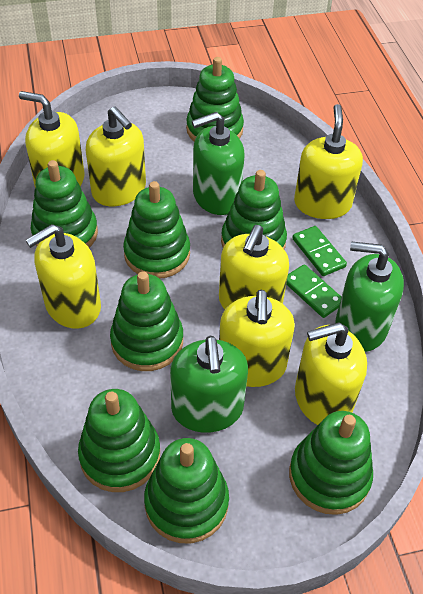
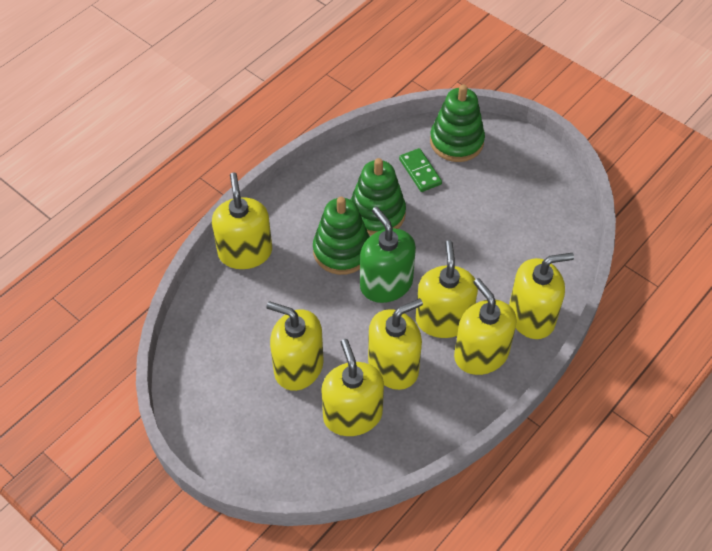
green domino: [286,264,341,318] [292,226,347,276] = 2 -> [399,148,442,192] = 1
green soap dispenser: [170,336,248,433] [192,112,245,215] [335,242,404,352] = 3 -> [360,207,416,303] = 1
green stacking toy: [31,160,98,248] [78,389,160,492] [110,271,183,371] [123,181,190,278] [144,438,229,543] [186,57,244,141] [221,170,287,249] [289,411,373,515] = 8 -> [313,197,370,275] [350,158,406,236] [430,84,485,162] = 3

